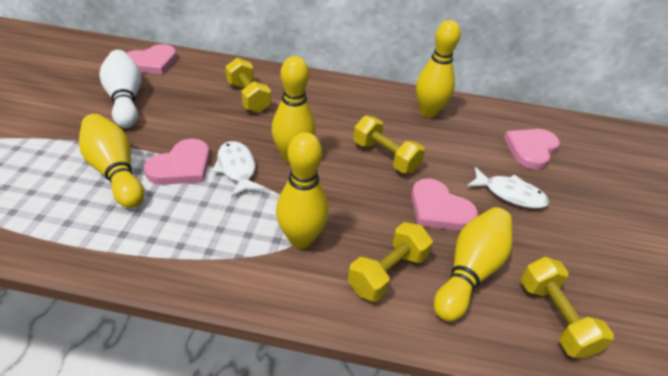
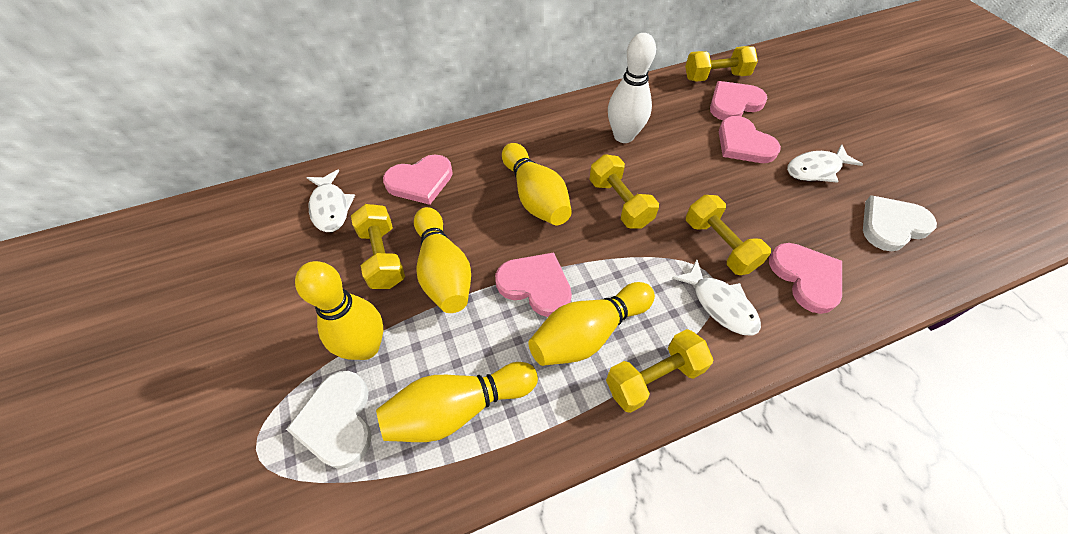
pink heart: [127,44,177,74] [144,139,210,185] [411,179,478,231] [504,129,560,170] = 4 -> [383,155,453,205] [495,252,572,317] [710,81,767,120] [719,116,781,163] [769,243,842,314] = 5
white fish: [212,141,264,197] [467,167,549,208] = 2 -> [306,169,355,232] [671,260,761,336] [787,144,863,183] = 3
white heart: none = 0 -> [286,371,372,469] [863,195,937,251] = 2
yellow dumbbell: [225,58,271,113] [348,222,433,302] [353,115,425,173] [521,257,614,359] = 4 -> [351,204,405,289] [589,154,659,229] [606,329,713,413] [685,46,758,82] [686,195,771,275] = 5

